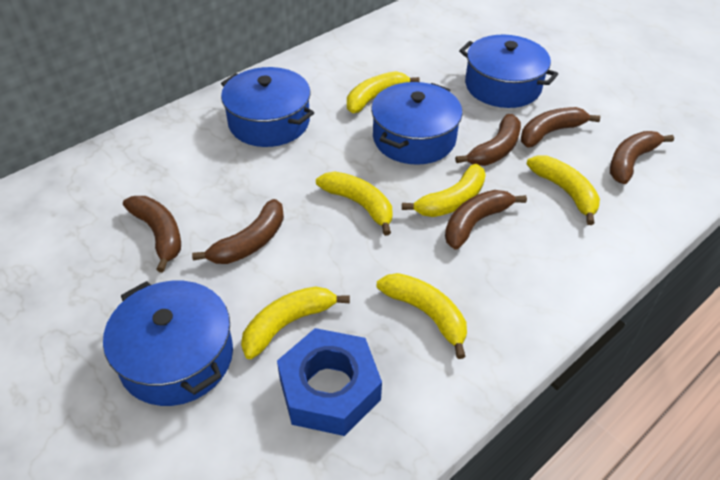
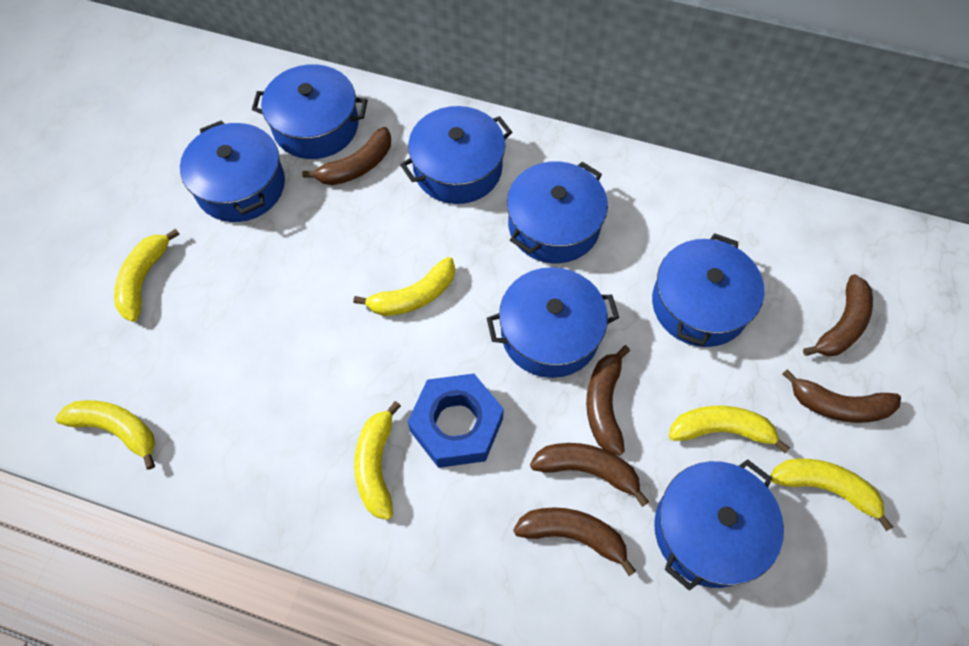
blue pot: [103,281,233,406] [221,67,314,147] [371,82,463,165] [459,35,558,108] = 4 -> [180,120,285,222] [252,64,367,159] [400,106,512,204] [487,267,619,378] [507,161,608,263] [652,233,764,347] [654,459,784,591] = 7

